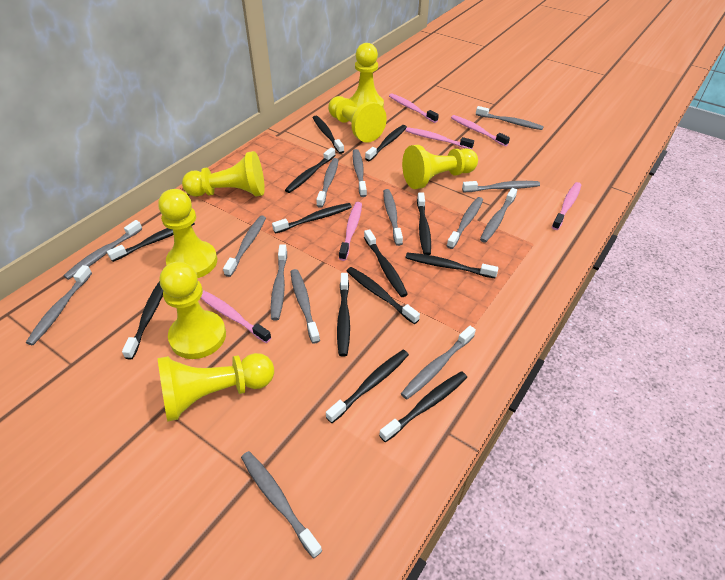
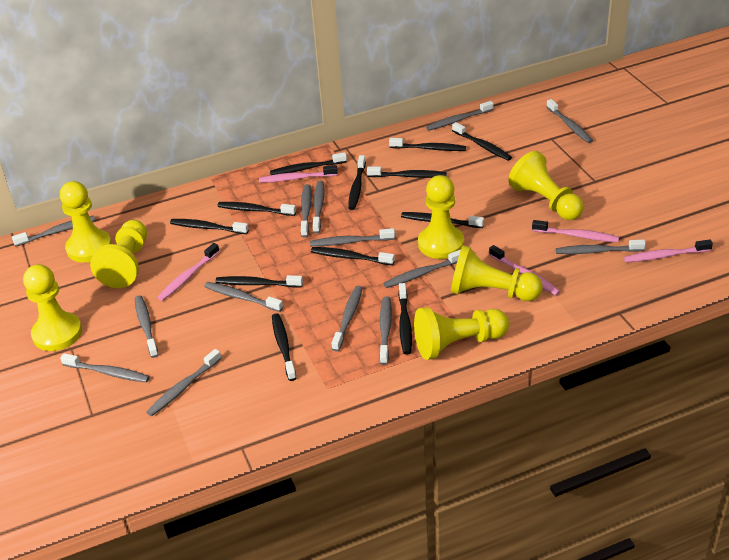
black toothbrush: [107,223,195,262] [122,281,163,360] [272,203,352,234] [285,147,336,193] [313,116,344,154] [326,350,409,423] [337,273,350,356] [347,267,420,324] [364,229,408,297] [365,125,407,161] [379,371,467,442] [405,253,498,278] [417,192,431,255] = 13 -> [170,219,249,234] [216,275,303,288] [218,202,296,216] [270,152,347,175] [272,313,296,381] [311,247,395,265] [348,155,366,210] [367,166,447,178] [389,138,466,151] [398,283,412,355] [401,212,484,228] [452,122,512,161] = 12
pink toothbrush: [201,290,271,343] [339,202,362,261] [389,93,439,123] [405,127,474,150] [451,115,510,146] [552,182,581,230] = 6 -> [157,243,220,301] [259,165,338,183] [489,245,560,296] [532,220,619,242] [624,240,713,262] = 5

